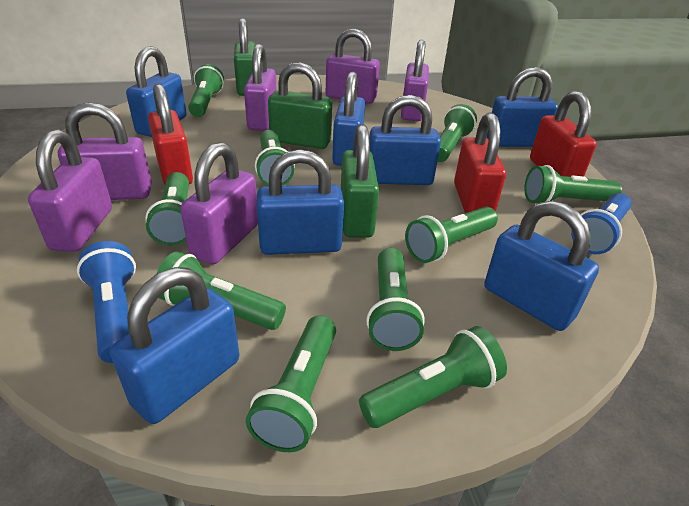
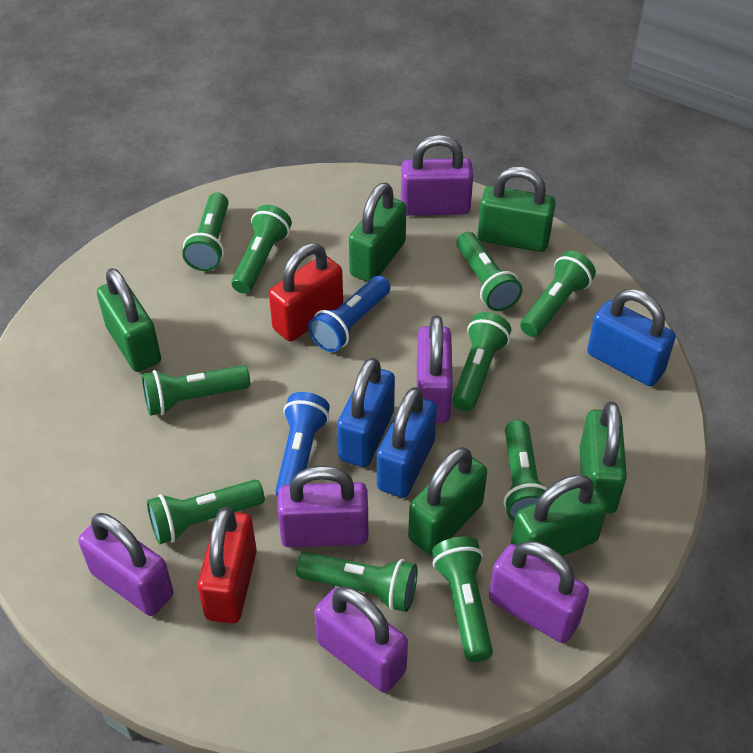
blue padlock: [110,267,239,424] [126,46,187,137] [257,149,344,255] [332,71,365,166] [369,95,441,185] [484,201,599,331] [487,67,558,147] = 7 -> [337,358,395,467] [377,387,437,498] [587,289,676,386] = 3
green padlock: [234,18,255,96] [268,62,332,149] [341,124,379,238] = 3 -> [97,268,161,372] [349,182,406,282] [408,447,487,555] [478,167,555,252] [511,475,607,561] [580,402,627,513] = 6
red padlock: [148,84,193,185] [454,113,506,213] [530,91,596,177] = 3 -> [198,507,257,623] [269,243,343,342] = 2

